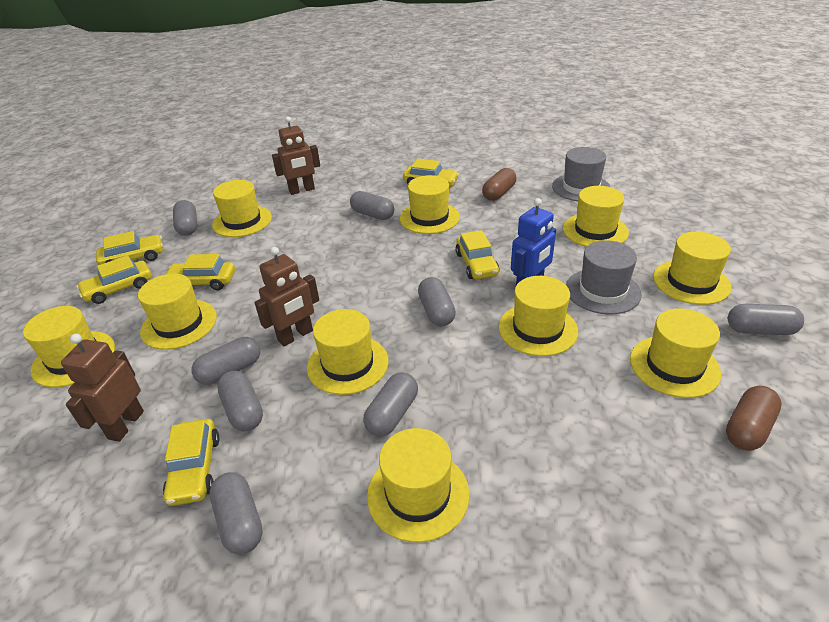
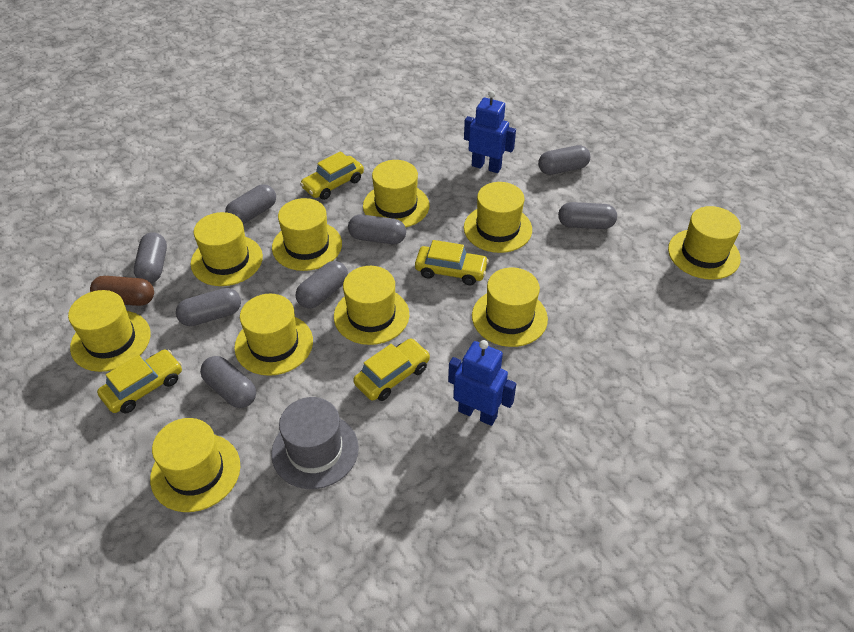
blue robot: [511,198,556,285] = 1 -> [448,340,516,426] [464,91,516,173] = 2
brown capsule: [482,168,516,201] [726,386,782,451] = 2 -> [90,276,154,306] = 1
brown robot: [61,334,144,442] [255,247,319,346] [272,116,320,195] = 3 -> none = 0
grey hat: [552,147,610,201] [566,240,642,315] = 2 -> [271,397,359,489] = 1
yellow car: [76,255,152,304] [96,231,163,265] [163,419,219,506] [165,254,235,290] [403,158,459,187] [456,230,499,279] = 6 -> [97,349,182,414] [300,151,364,200] [353,338,430,401] [415,240,489,285] = 4

